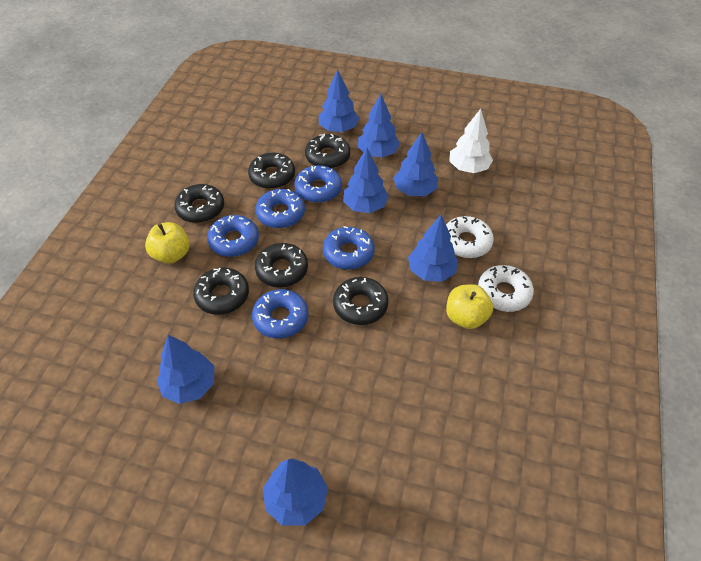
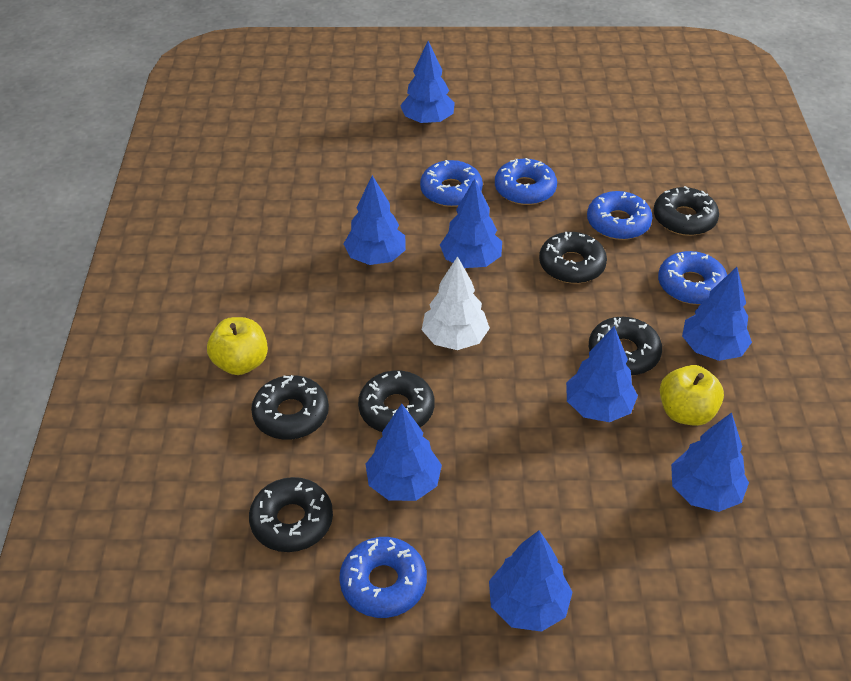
blue tree: [157,335,214,404] [263,458,328,526] [319,69,359,132] [343,148,389,213] [358,94,400,157] [394,132,438,196] [408,215,458,282] = 7 -> [343,175,406,265] [366,404,442,501] [400,41,455,125] [440,178,502,268] [489,530,573,632] [566,326,638,422] [671,412,749,512] [682,267,752,361] = 8
white donut: [446,216,494,258] [478,265,534,312] = 2 -> none = 0

